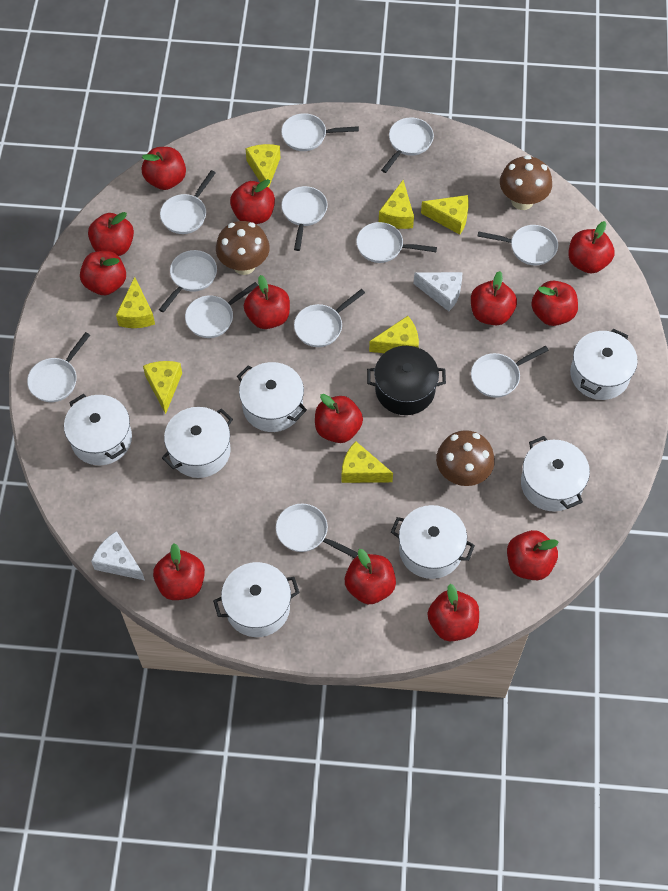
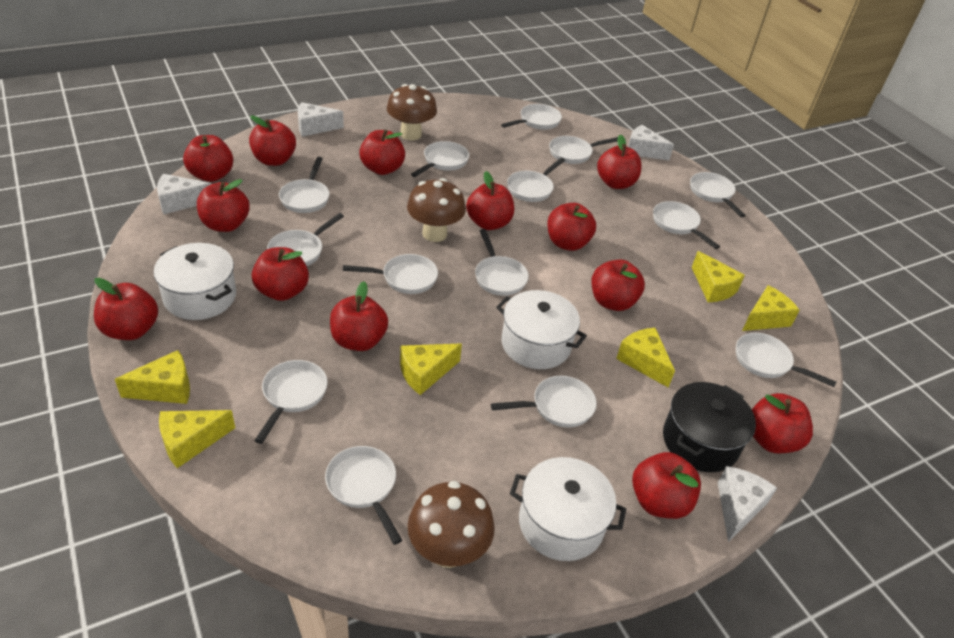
white cheese: [91,531,145,580] [414,272,462,311] = 2 -> [157,174,211,214] [298,102,344,137] [628,125,674,160] [718,466,777,542] = 4
white pan: [27,332,90,402] [159,250,217,313] [160,170,216,234] [185,282,258,338] [276,504,358,558] [281,113,359,151] [281,186,328,251] [294,289,365,347] [356,222,437,263] [381,117,434,173] [471,346,549,398] [477,225,558,266] = 12 -> [254,360,328,444] [267,213,344,266] [279,157,330,213] [325,446,402,545] [343,254,438,294] [411,141,469,177] [475,229,529,296] [491,376,597,428] [501,104,562,130] [507,158,565,202] [549,136,618,164] [653,201,720,249] [690,172,746,217] [736,333,837,387] = 14
white pot: [64,394,132,465] [162,407,233,478] [213,562,300,637] [237,362,307,432] [391,505,475,579] [521,436,590,511] [570,329,638,400] = 7 -> [154,243,236,320] [496,290,587,369] [510,457,626,561] = 3
yellow cheese: [116,277,155,328] [143,361,182,414] [245,144,280,188] [342,441,393,483] [369,316,419,353] [379,180,414,229] [421,195,469,235] = 7 -> [115,350,190,404] [159,410,235,468] [400,344,462,395] [616,328,675,387] [692,251,745,302] [742,285,800,331] = 6

